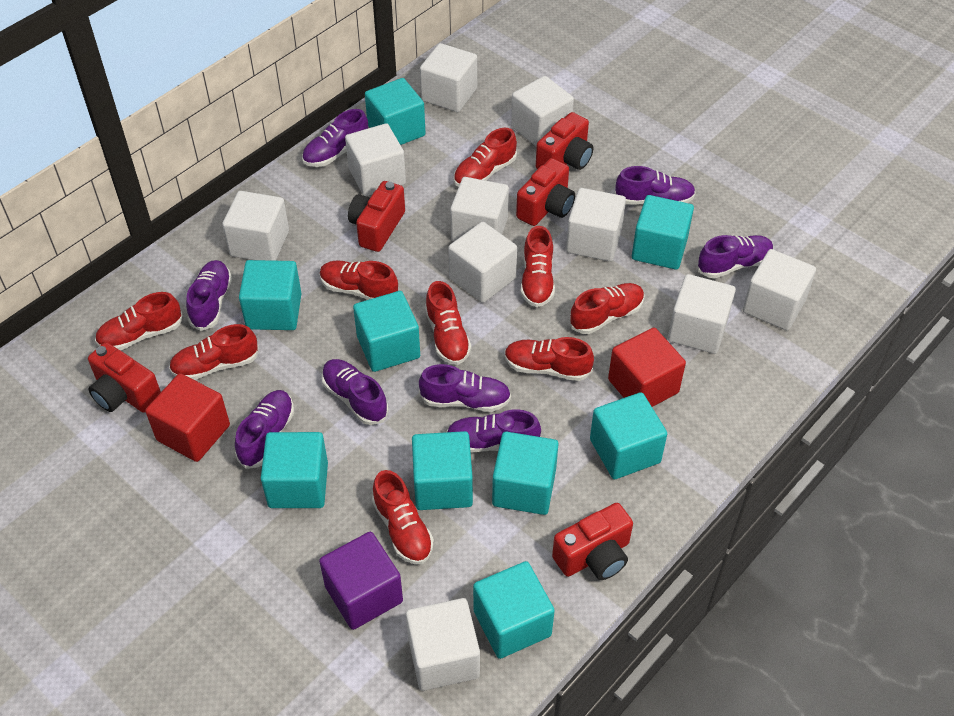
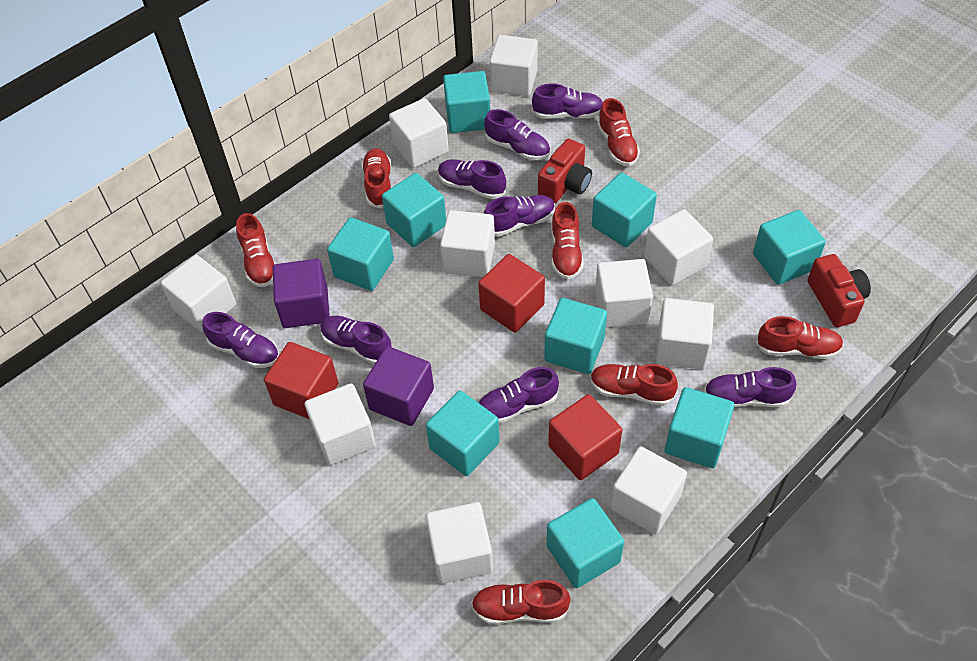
purple cube: [319,532,403,630] = 1 -> [273,259,330,328] [363,346,434,426] = 2
red camera: [88,342,161,413] [348,181,405,252] [516,158,575,226] [536,112,593,170] [552,503,633,580] = 5 -> [538,138,592,203] [808,254,871,327] = 2
red cube: [145,373,230,462] [608,328,686,407] = 2 -> [264,342,339,419] [478,254,545,333] [548,394,622,480] = 3
red shoe: [95,292,182,350] [169,324,259,380] [320,260,398,300] [372,470,434,564] [425,281,471,365] [454,128,517,187] [505,337,594,381] [521,226,555,307] [570,283,645,334] = 9 -> [236,213,276,287] [362,148,391,208] [471,580,571,625] [551,202,584,280] [590,364,678,406] [597,98,640,166] [756,316,844,359] = 7

